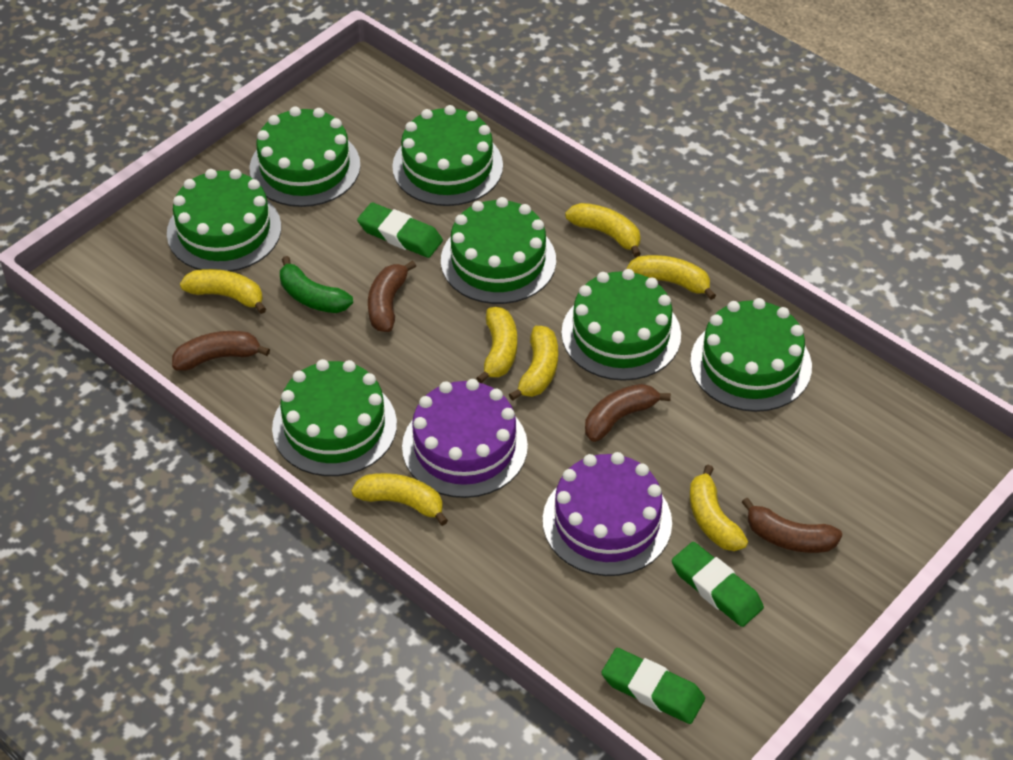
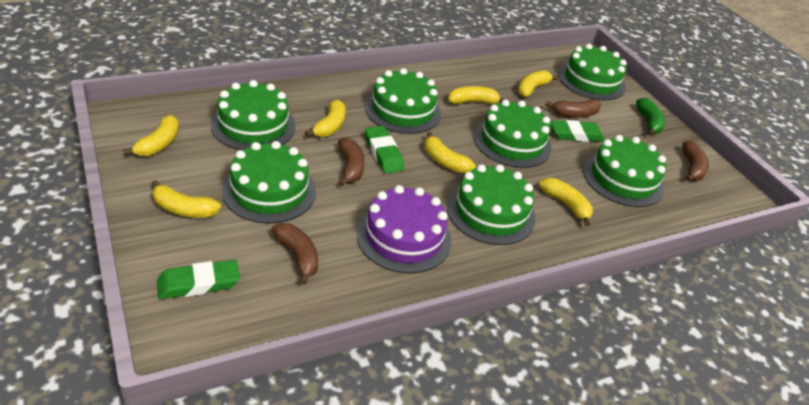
purple cake: [402,379,528,498] [543,452,672,576] = 2 -> [357,185,452,273] = 1

